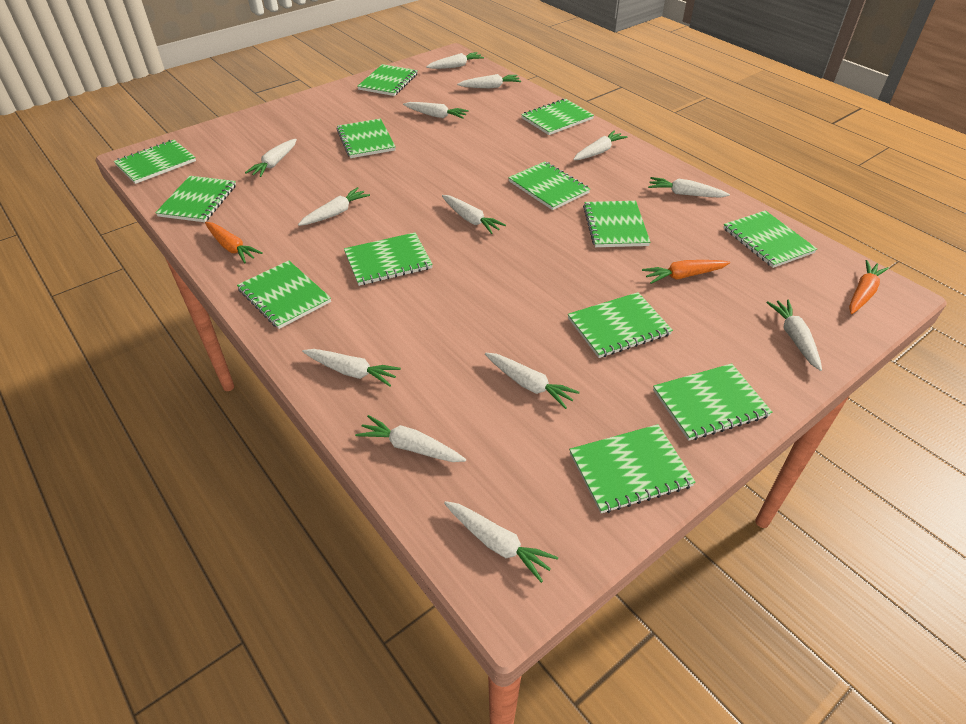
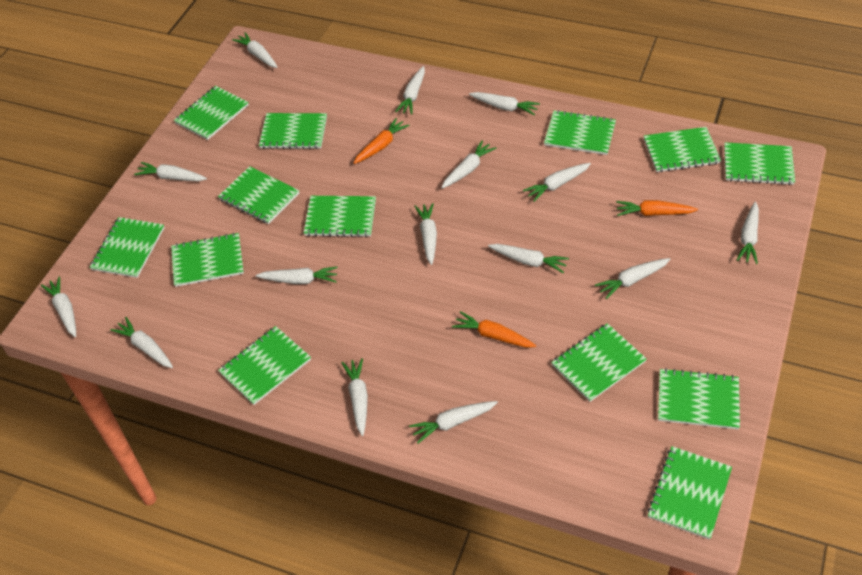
white carrot: [245,139,297,177] [298,187,370,226] [302,349,401,386] [355,415,466,462] [403,102,469,119] [426,52,484,69] [442,195,506,234] [444,501,558,583] [457,74,521,88] [485,353,580,409] [573,131,628,160] [648,177,730,198] [766,300,822,371] = 13 -> [41,276,76,337] [110,317,173,368] [134,162,207,181] [232,32,278,68] [256,267,338,284] [342,358,368,436] [395,66,425,115] [409,401,498,444] [415,203,437,265] [441,140,496,189] [469,92,540,115] [488,244,569,273] [523,163,591,202] [595,258,671,299] [737,202,759,264] = 15

